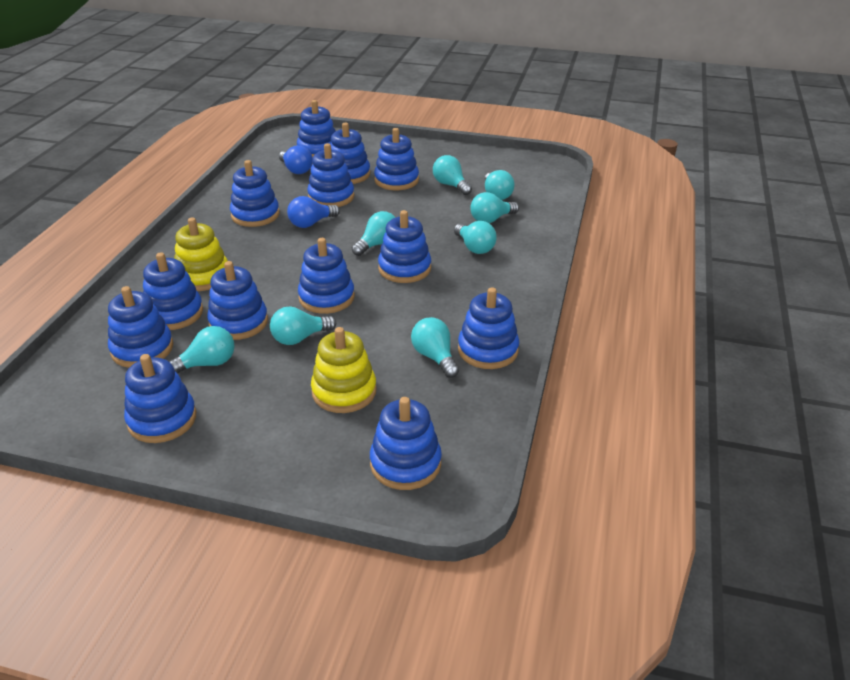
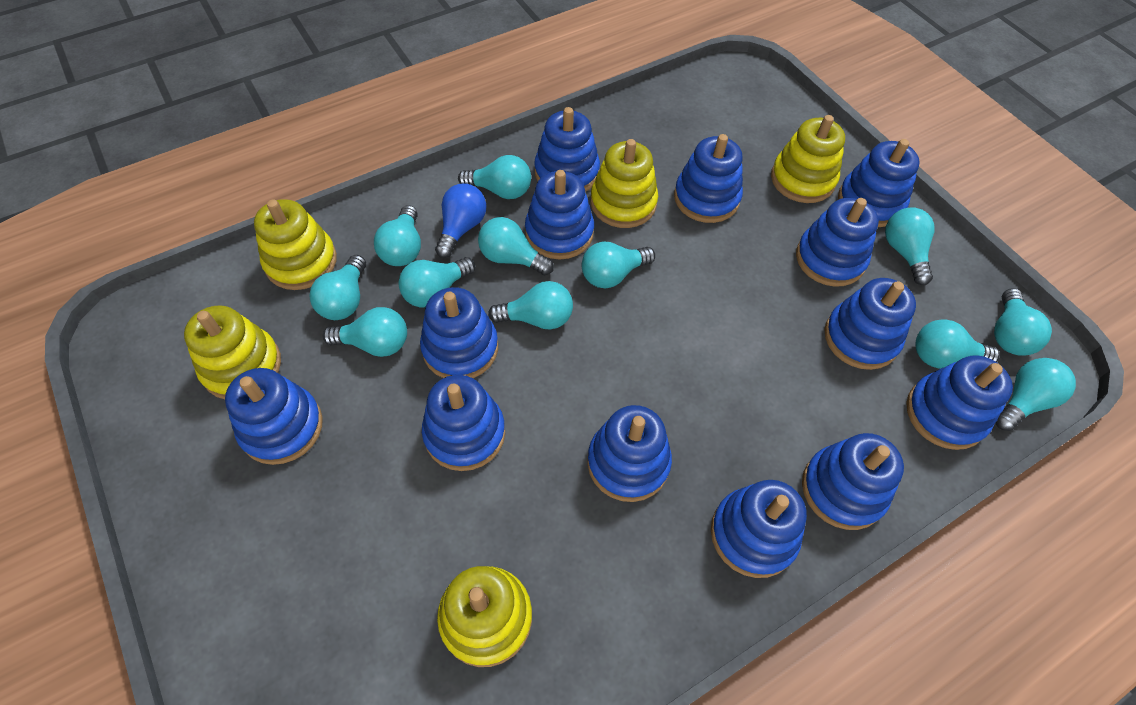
blue light bulb: [279,145,313,174] [287,196,340,228] = 2 -> [435,183,487,258] = 1
turquoise light bulb: [169,326,235,373] [270,307,336,345] [352,211,396,256] [411,317,459,378] [433,155,472,195] [454,221,497,254] [470,192,519,223] [485,170,515,200] = 8 -> [309,255,366,320] [323,307,407,357] [374,205,421,266] [398,257,475,308] [458,155,531,199] [478,217,554,275] [488,281,573,330] [582,242,655,288] [885,207,934,285] [916,319,1000,369] [994,288,1052,356] [996,358,1076,431] = 12
yellow stacking toy: [174,217,228,291] [311,327,377,413] = 2 -> [184,305,281,399] [254,199,337,290] [437,566,532,667] [591,139,658,228] [771,115,845,203] = 5

